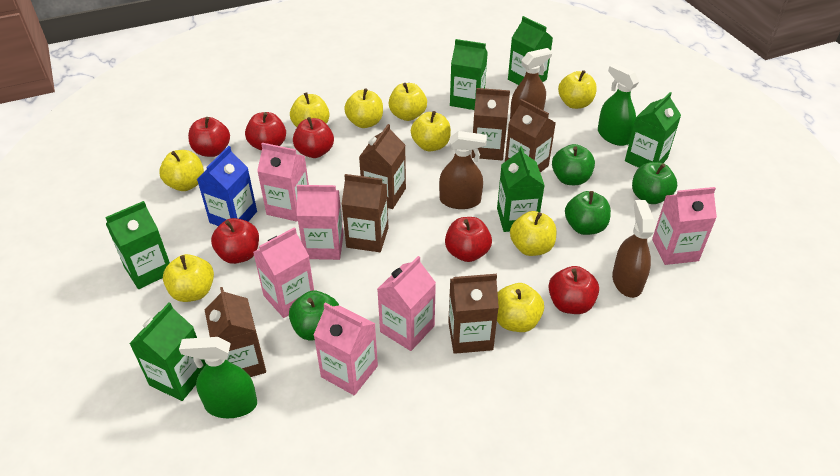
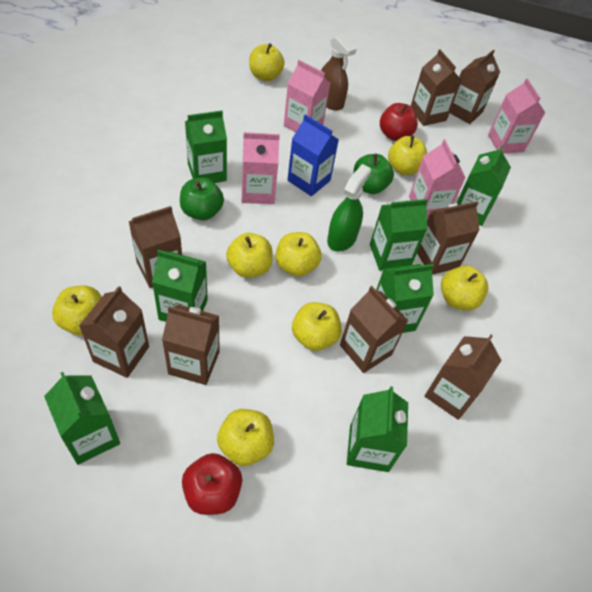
brown carton: [204,287,266,377] [342,174,388,252] [359,124,406,209] [448,274,499,354] [471,88,510,160] [505,99,556,172] = 6 -> [79,286,149,378] [129,206,182,288] [162,304,220,385] [340,286,408,373] [411,49,462,126] [417,201,480,275] [425,335,502,420] [450,49,500,124] = 8
brown spray bottle: [439,131,487,209] [510,48,552,120] [612,200,655,298] = 3 -> [321,34,356,111] = 1
green apple: [289,290,339,340] [552,144,595,185] [565,191,611,235] [632,162,677,204] = 4 -> [180,177,224,220] [353,153,394,194] = 2
green carton: [105,201,170,289] [129,303,206,401] [450,39,488,110] [497,146,545,232] [508,16,553,85] [625,92,681,168] = 6 -> [44,372,120,465] [152,250,208,322] [185,110,227,183] [347,386,408,472] [370,199,428,271] [376,264,434,333] [457,145,511,226] = 7
green spray bottle: [179,337,257,418] [598,64,639,146] = 2 -> [327,164,371,252] = 1
pink carton: [253,227,314,318] [257,143,309,222] [297,185,343,260] [314,303,378,395] [377,256,436,351] [652,187,717,265] = 6 -> [242,132,280,204] [284,60,330,132] [409,139,466,219] [488,78,545,153] = 4
red apple: [188,117,230,157] [211,218,259,264] [245,112,286,151] [293,117,334,158] [445,217,492,262] [548,266,599,314] = 6 -> [182,453,242,515] [380,103,418,141] = 2
yellow apple: [159,150,204,191] [163,254,214,302] [290,92,330,127] [344,88,383,128] [389,83,427,121] [411,111,451,151] [497,283,544,332] [510,211,556,256] [558,70,597,109] = 9 -> [52,286,102,335] [217,409,274,466] [226,233,273,278] [249,43,285,81] [275,232,321,277] [292,302,342,351] [388,135,427,175] [441,266,488,311] = 8

